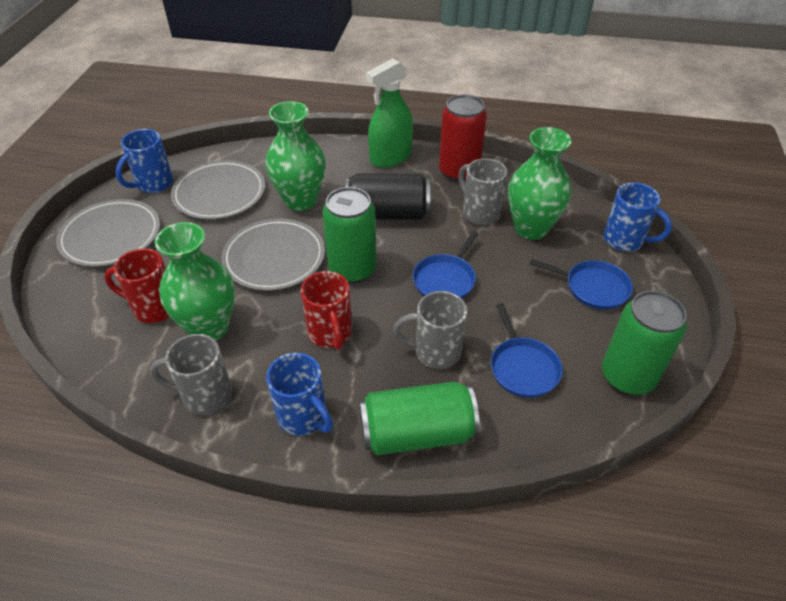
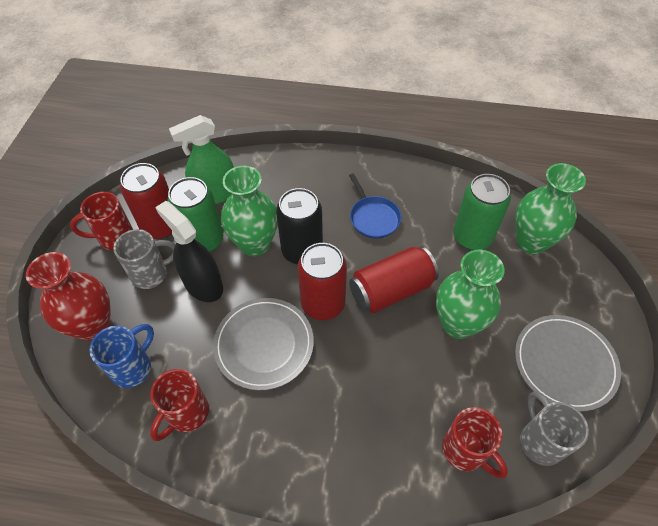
black spray bottle: none = 0 -> [155,201,223,302] = 1
blue mug: [115,129,173,193] [266,353,333,436] [604,183,672,251] = 3 -> [89,324,154,388] = 1
blue pan: [413,231,478,298] [491,303,563,398] [530,259,633,310] = 3 -> [349,173,402,239] = 1
green can: [322,187,377,283] [359,382,480,455] [602,291,687,395] = 3 -> [167,177,223,252] [453,174,511,250] = 2
grey mug: [150,334,232,415] [393,291,467,369] [458,158,508,225] = 3 -> [113,229,176,289] [520,391,589,466] = 2
grey plate: [56,199,160,267] [171,160,265,220] [221,219,325,291] = 3 -> [213,298,314,390] [515,315,621,411] = 2
red can: [439,95,487,181] = 1 -> [120,163,172,239] [298,243,347,320] [349,246,439,313] = 3
red mug: [104,248,169,323] [301,271,352,350] = 2 -> [70,192,133,250] [150,369,209,441] [442,407,508,478] = 3
red vase: none = 0 -> [26,252,110,341] = 1

